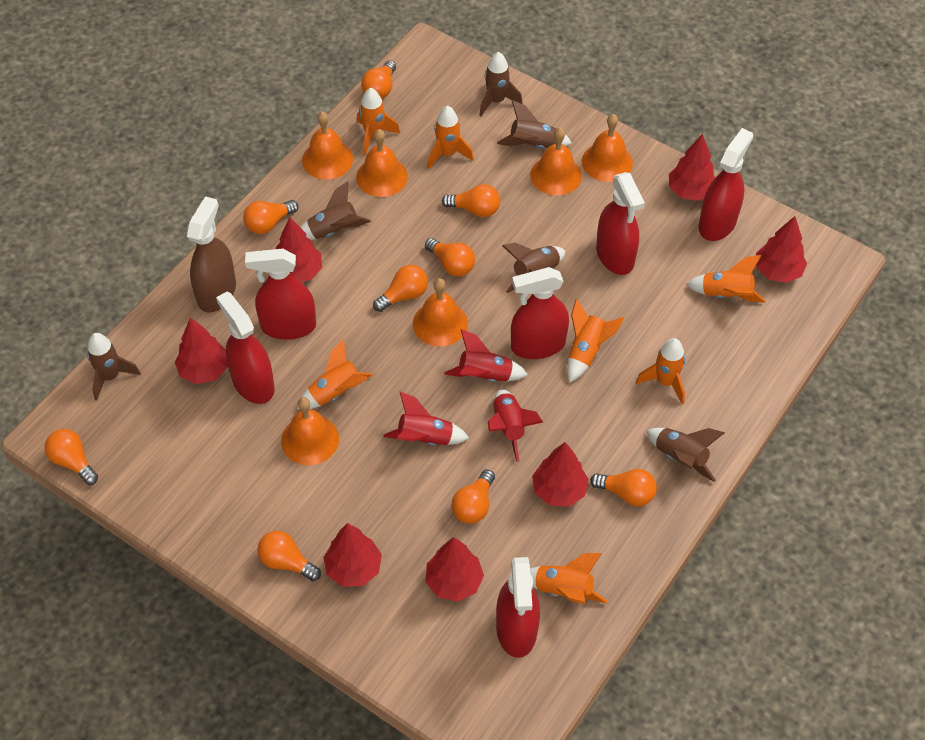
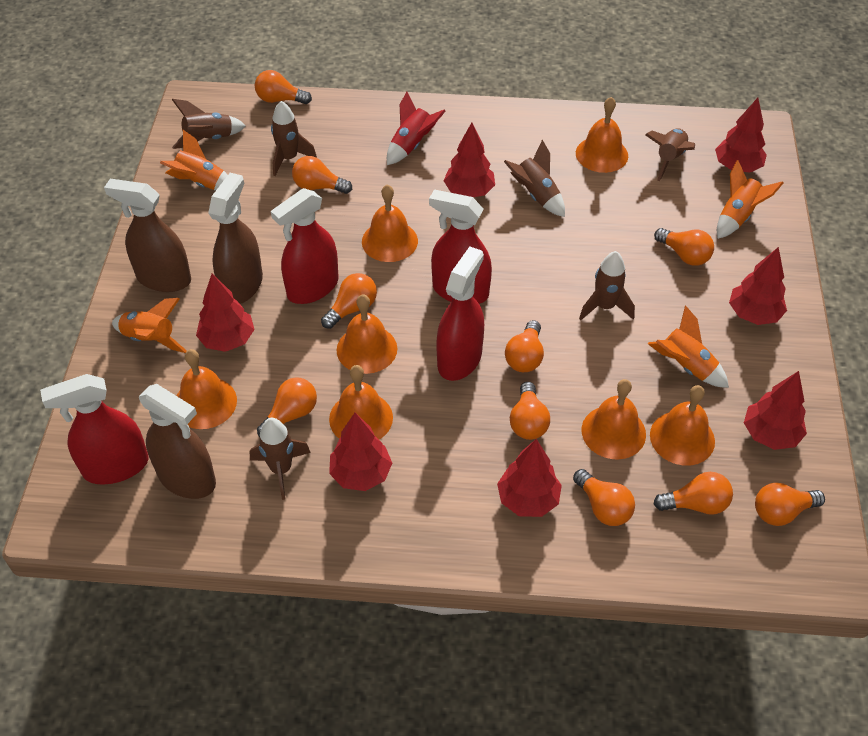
brown spray bottle: [187,196,236,313] = 1 -> [104,179,191,292] [139,384,216,499] [208,173,263,304] = 3
orange bell: [281,397,339,465] [302,112,353,179] [356,129,408,197] [413,278,468,347] [530,128,582,195] [582,114,633,182] = 6 -> [176,349,237,429] [329,365,393,440] [336,294,397,374] [362,185,418,262] [576,97,628,173] [582,379,646,460] [650,385,715,466] = 7
orange light bulb: [45,429,98,485] [243,200,298,234] [257,531,321,581] [361,60,396,99] [373,265,428,312] [425,238,475,276] [442,184,500,217] [451,469,495,524] [590,469,657,506] = 9 -> [255,70,312,104] [257,377,317,437] [292,156,352,194] [321,273,377,329] [505,320,544,372] [510,382,550,440] [573,469,635,526] [654,228,714,266] [654,472,733,515] [755,483,825,526] = 10
orange rocket: [297,339,373,410] [357,88,400,156] [427,106,474,169] [530,553,607,604] [567,299,624,382] [636,338,685,404] [686,255,766,303] = 7 -> [112,298,187,353] [160,130,228,190] [648,305,729,388] [717,160,784,239] = 4
red rocket: [383,391,469,446] [444,329,528,382] [488,389,543,462] = 3 -> [387,92,445,165] = 1
red spray bottle: [216,291,275,404] [245,249,316,340] [496,557,540,658] [511,267,569,359] [596,172,645,275] [699,128,753,241] = 6 -> [40,374,148,485] [271,188,339,304] [429,189,492,304] [436,247,484,381] = 4

